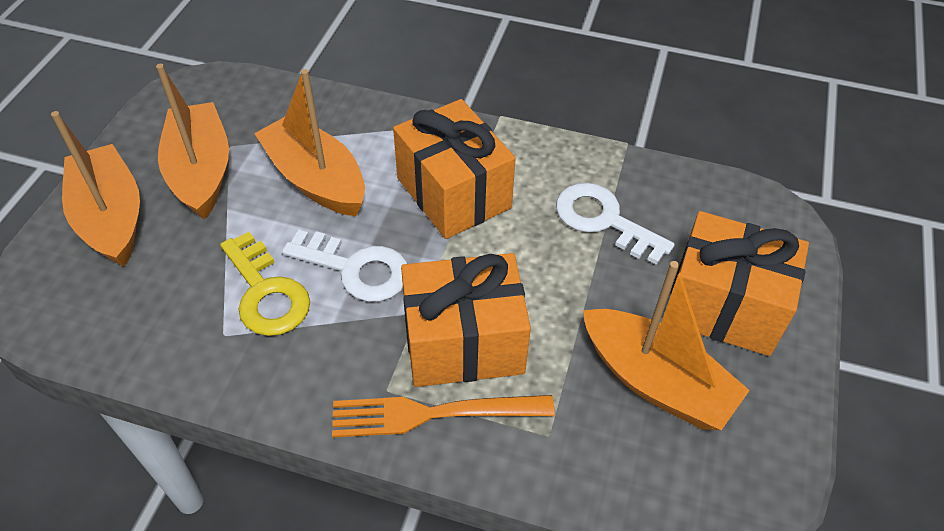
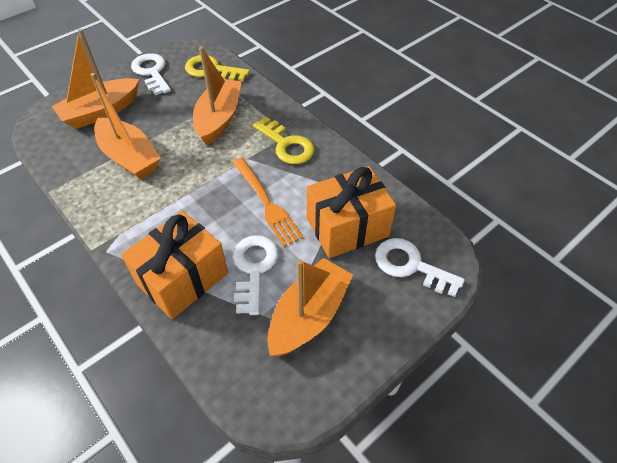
orange gift: [393,99,516,239] [401,253,531,387] [671,211,809,356] = 3 -> [121,211,228,319] [307,166,396,258] = 2
white key: [282,230,408,302] [556,183,675,265] = 2 -> [131,53,171,95] [233,235,278,315] [375,238,465,297] = 3
yellow key: [220,232,310,336] = 1 -> [185,55,250,81] [253,117,315,164] = 2

